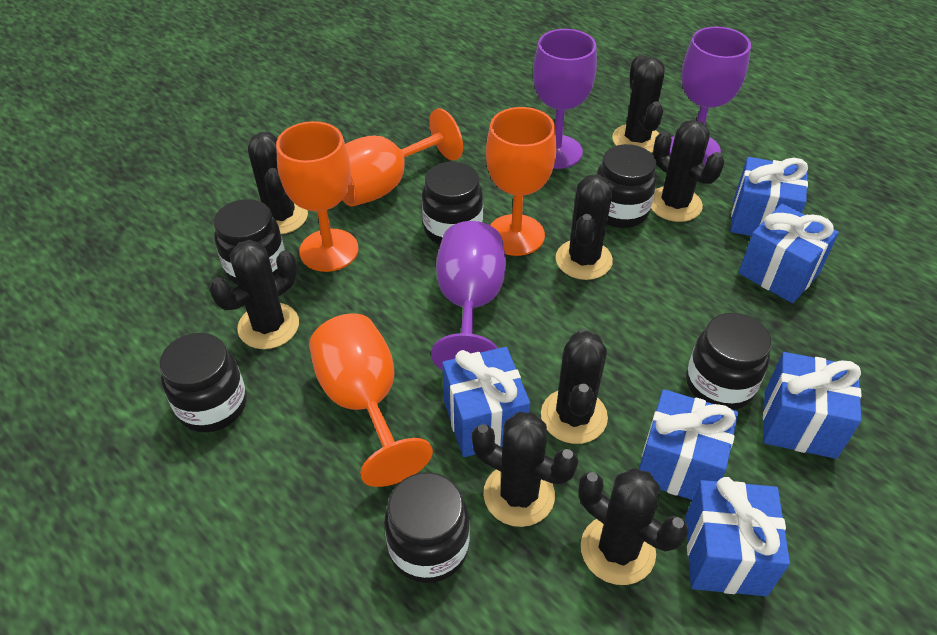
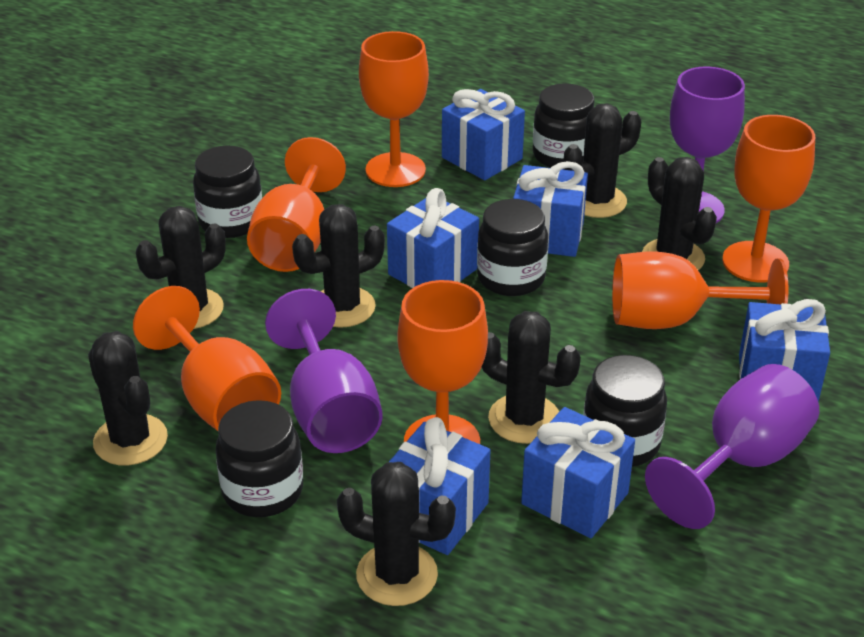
black cactus: [209,240,299,349] [248,132,308,234] [472,412,578,527] [541,329,608,444] [556,174,613,280] [579,468,688,585] [612,55,665,153] [651,120,724,222] = 8 -> [88,331,168,466] [136,206,226,329] [292,204,385,328] [337,462,456,606] [482,311,581,444] [564,103,641,218] [642,157,717,270] = 7
black jar: [159,333,247,433] [214,199,285,285] [384,472,470,583] [422,162,483,245] [597,144,657,228] [686,313,772,410] = 6 -> [193,146,262,238] [216,400,303,517] [477,199,548,296] [533,84,594,170] [583,355,667,467] = 5
orange goblet: [276,121,359,272] [309,313,433,487] [342,108,463,207] [486,107,556,256] = 4 -> [133,286,281,431] [247,137,346,272] [359,31,429,187] [398,280,488,444] [612,251,789,329] [722,115,815,283] = 6

